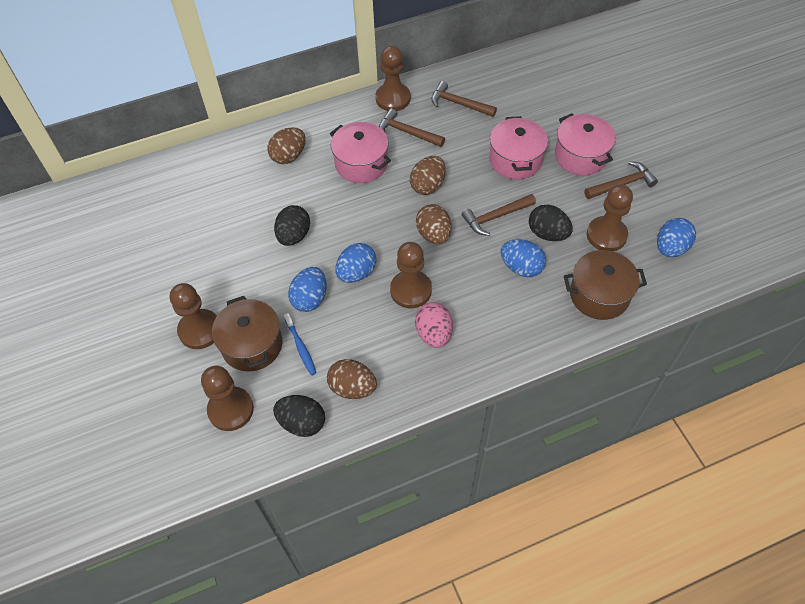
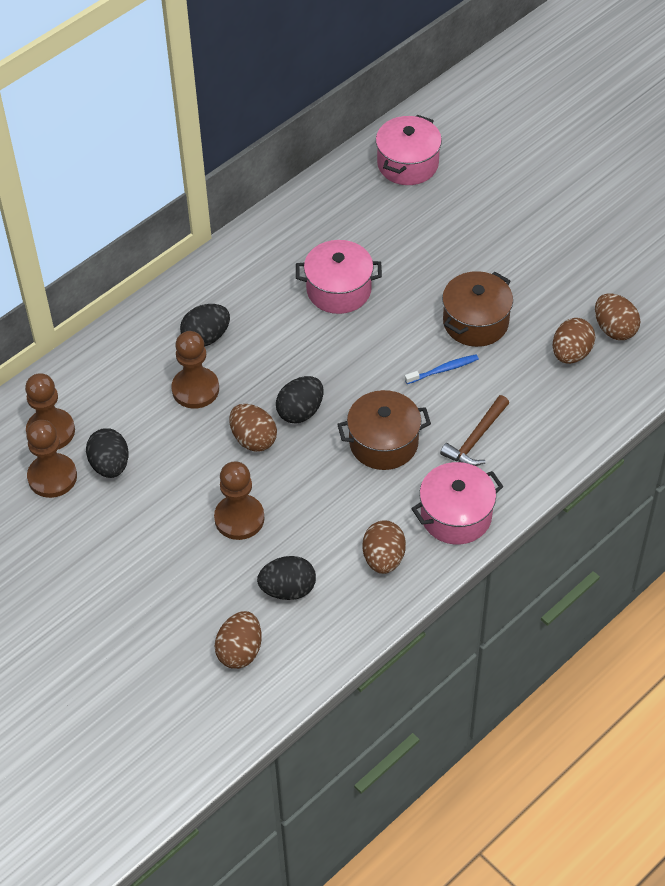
black egg: [273,395,325,437] [274,205,310,246] [529,205,573,241] = 3 -> [86,428,129,478] [180,304,230,347] [257,556,316,600] [276,376,323,424] = 4
blue egg: [288,267,327,312] [335,243,376,283] [501,239,546,277] [657,218,696,257] = 4 -> none = 0
brown egg: [267,127,306,164] [327,359,377,399] [410,156,446,195] [416,204,452,244] = 4 -> [215,611,262,669] [229,404,277,452] [362,520,406,574] [553,318,595,364] [595,293,640,340] = 5
brown hammer: [379,108,445,147] [431,81,497,117] [462,194,536,236] [584,161,658,199] = 4 -> [440,395,509,466] = 1
brown pawn: [170,283,217,349] [201,366,254,431] [375,45,411,111] [390,242,432,308] [587,184,633,251] = 5 -> [25,373,75,449] [26,420,77,498] [171,331,219,409] [214,461,264,540] = 4
pink egg: [415,302,453,348] = 1 -> none = 0

